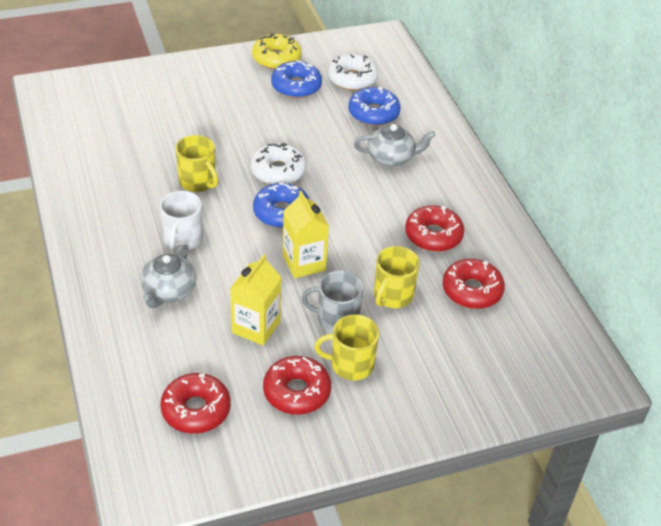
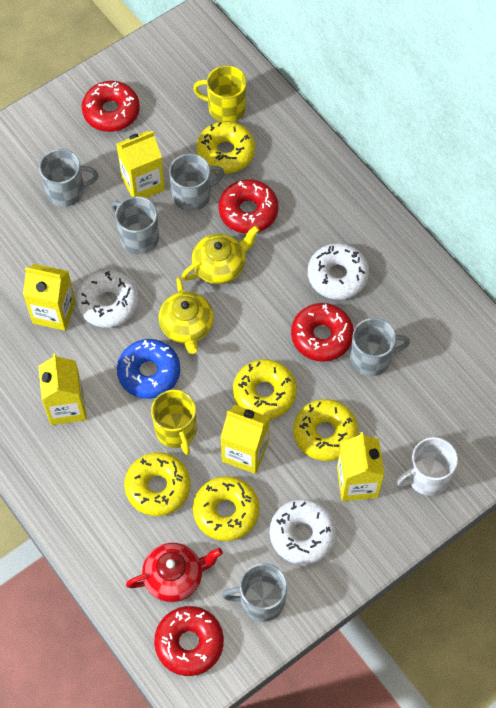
blue donut: [253,182,310,228] [271,60,322,98] [348,87,401,126] = 3 -> [117,339,180,399] = 1
grey mug: [302,271,363,333] = 1 -> [39,149,98,207] [111,196,159,254] [169,154,224,211] [222,563,287,622] [350,318,410,376] = 5
grey teapot: [140,244,196,308] [354,124,436,166] = 2 -> none = 0
red teapot: none = 0 -> [126,543,223,602] = 1
white donut: [251,143,306,185] [328,54,378,91] = 2 -> [77,270,139,328] [270,499,337,565] [308,243,369,300] = 3
yellow carton: [230,254,282,346] [283,191,329,278] = 2 -> [23,264,76,331] [38,353,86,425] [116,131,165,198] [220,405,270,474] [337,432,384,501] = 5
yellow donut: [252,33,302,69] = 1 -> [124,452,191,516] [193,476,259,541] [197,121,255,173] [233,359,297,419] [293,399,358,461] = 5
yellow mug: [175,135,218,192] [314,314,379,381] [374,246,420,308] = 3 -> [151,390,197,455] [193,65,247,122] = 2
yellow teapot: none = 0 -> [159,277,214,354] [182,226,259,284] = 2

